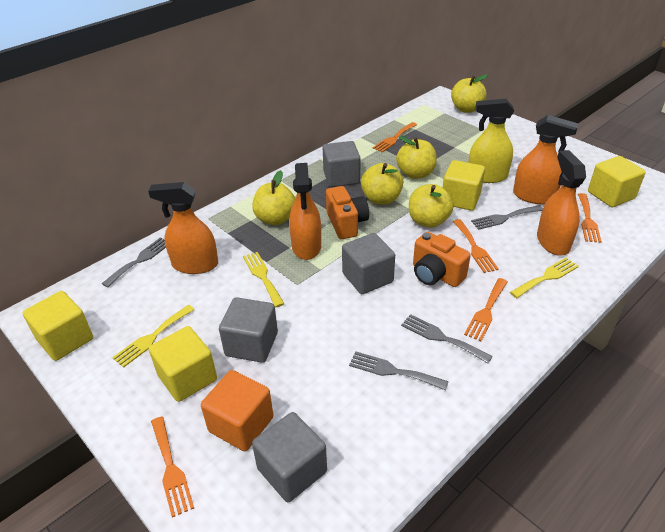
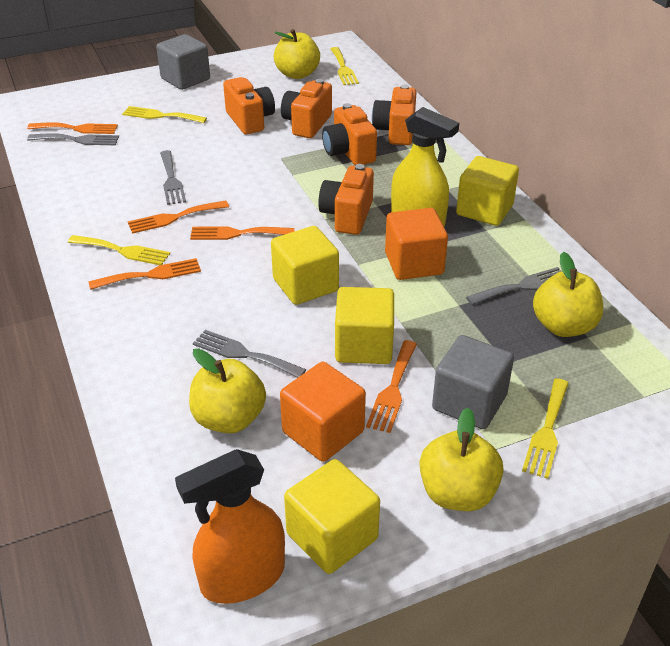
grey cube: [219,297,278,363] [252,412,327,502] [323,141,360,187] [342,233,395,294] = 4 -> [156,34,210,90] [432,335,514,429] = 2
orange camera: [326,186,369,239] [413,232,471,287] = 2 -> [223,77,275,135] [281,79,332,138] [318,164,374,235] [322,103,377,165] [372,84,417,145] = 5
orange cube: [201,370,274,451] = 1 -> [280,362,366,462] [385,208,448,280] = 2
orange spray bottle: [148,182,218,274] [289,163,321,260] [513,115,579,204] [537,150,586,256] = 4 -> [175,449,285,604] = 1
yellow apple: [252,170,296,225] [361,163,404,205] [396,136,437,179] [409,184,454,228] [451,74,488,113] = 5 -> [189,349,266,434] [274,29,320,79] [420,408,504,511] [533,252,603,337] = 4
yellow fork: [112,305,195,368] [243,252,284,307] [510,258,579,298] = 3 -> [68,235,170,265] [122,106,207,123] [331,47,359,85] [522,378,569,479] = 4

